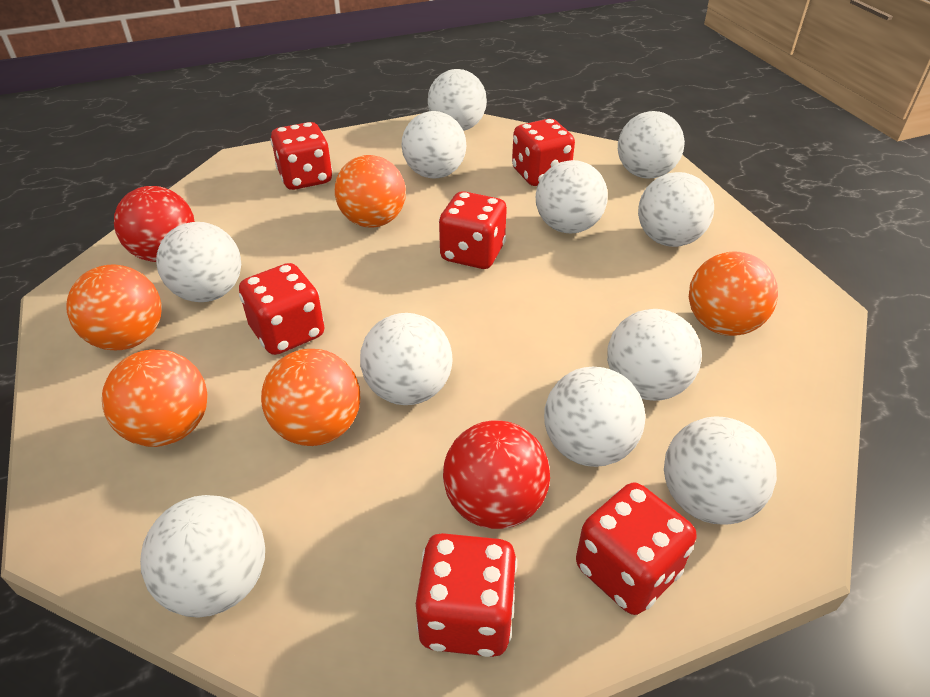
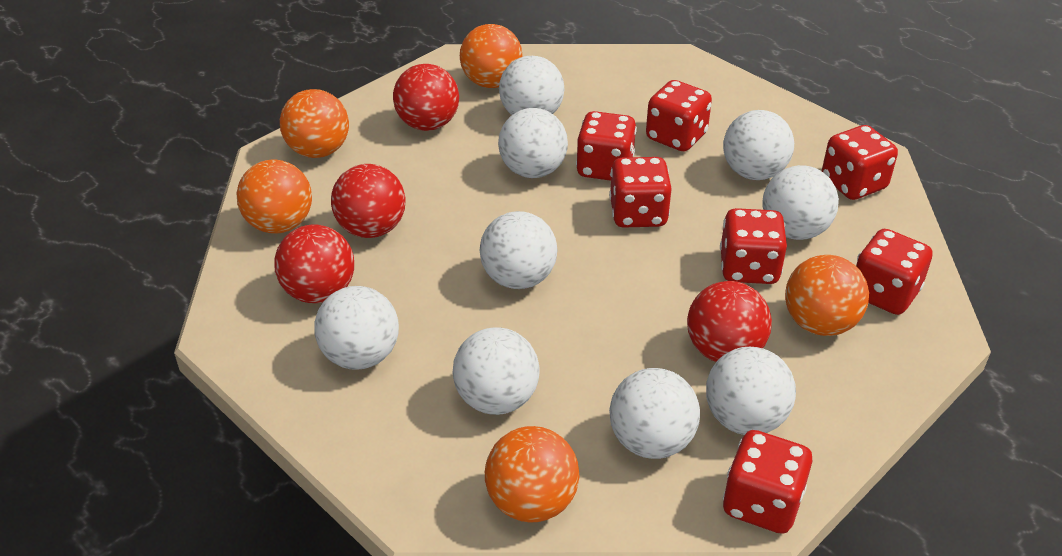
red ball: [114,186,195,262] [443,420,550,529] = 2 -> [274,224,354,303] [331,164,406,238] [393,64,459,131] [687,281,772,362] = 4
red dice: [239,263,324,355] [270,122,333,190] [416,533,517,657] [439,191,507,269] [512,119,575,186] [576,482,697,615] = 6 -> [576,111,637,181] [609,157,672,228] [646,80,712,152] [720,208,787,284] [723,430,812,534] [822,125,898,200] [856,229,932,315] = 7
white ball: [140,495,265,618] [156,222,241,302] [360,313,453,405] [402,111,467,178] [428,69,487,131] [536,160,608,233] [544,367,645,467] [607,309,702,401] [618,111,685,179] [638,172,714,247] [664,416,777,525] = 11 -> [314,286,399,370] [452,327,540,415] [480,211,557,289] [498,108,568,178] [499,56,565,115] [609,368,700,459] [706,347,796,435] [723,110,794,180] [762,165,839,240] = 9

